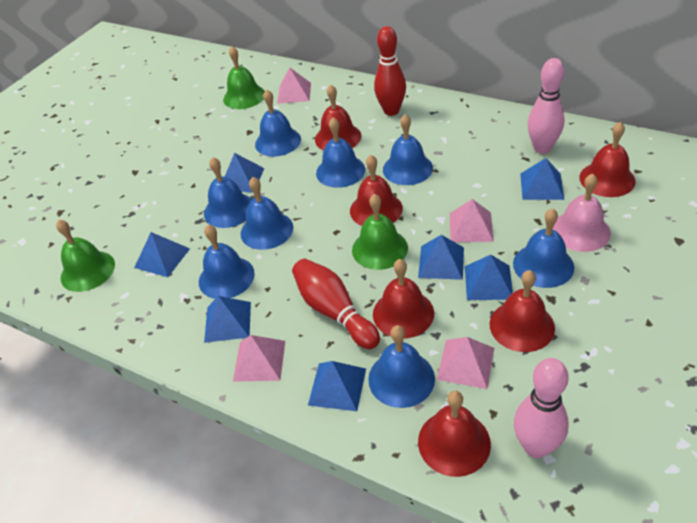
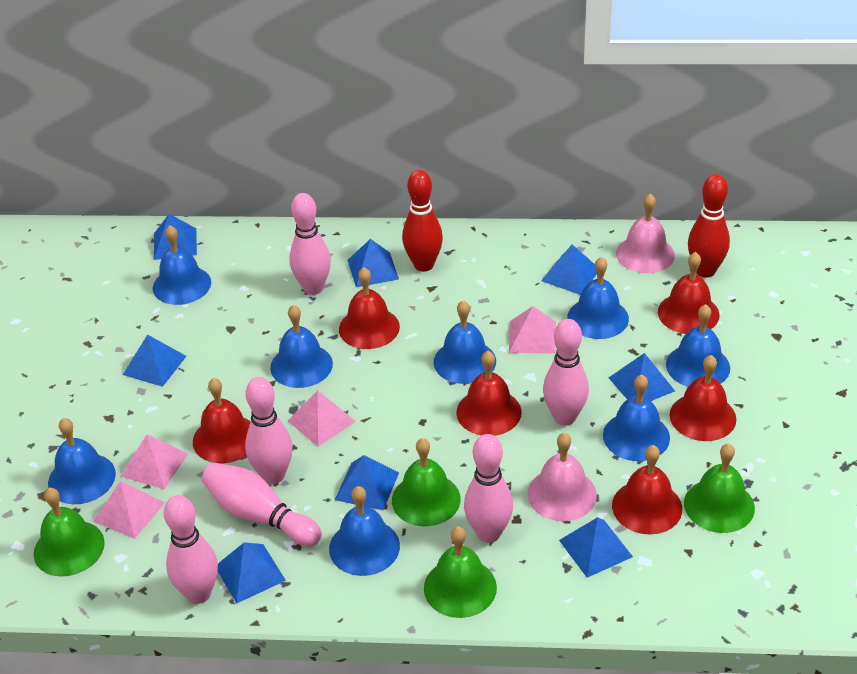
blue pyramid: [134,232,190,277] [204,296,251,343] [225,153,264,192] [308,361,366,411] [418,235,464,280] [465,255,513,300] [520,158,564,200] = 7 -> [123,334,186,387] [154,214,197,260] [218,542,286,604] [335,455,399,510] [348,239,399,287] [541,244,597,295] [559,517,633,578] [609,353,675,401] = 8
green bell: [56,220,115,292] [223,46,265,109] [352,194,408,270] = 3 -> [34,488,105,577] [392,438,461,527] [424,526,497,618] [684,443,755,533] = 4
pink bell: [553,174,611,252] = 1 -> [527,433,597,521] [616,194,675,273] = 2
pink bowling pin: [514,358,569,458] [527,58,565,154] = 2 -> [164,495,218,604] [202,463,322,546] [245,377,293,484] [290,193,331,295] [464,434,513,543] [543,319,589,426] = 6

